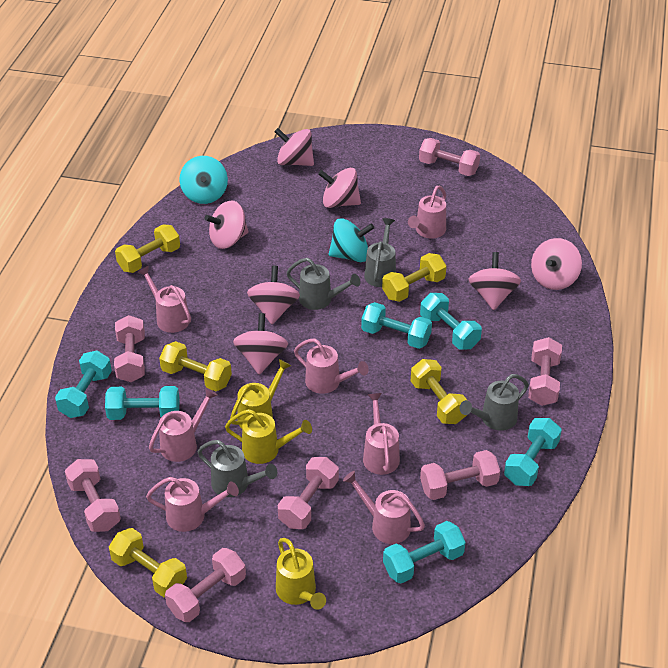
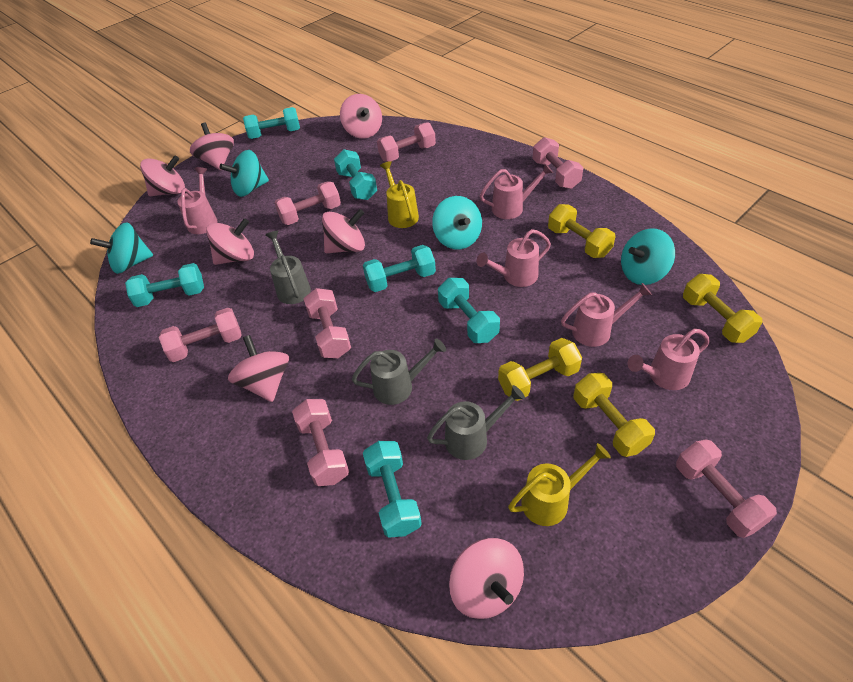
grey watering can: [197,440,277,497] [286,258,360,310] [364,218,396,287] [460,374,529,431] = 4 -> [265,231,311,304] [352,338,446,405] [427,385,525,460] = 3
pink watering can: [137,266,191,333] [146,477,239,532] [149,388,218,462] [294,338,369,394] [343,471,425,544] [363,393,400,475] [408,186,446,238] = 7 -> [177,167,218,234] [477,229,551,287] [480,164,553,219] [561,283,652,347] [628,329,710,390] = 5
turquoise spinning top: [180,156,228,204] [329,218,374,262] = 2 -> [90,222,153,274] [219,150,269,197] [432,196,482,249] [621,228,675,285] = 4
yellow dumbbell: [109,528,187,597] [115,224,180,273] [159,341,232,391] [382,253,447,302] [411,359,467,424] = 5 -> [498,338,582,401] [548,204,616,258] [574,373,655,457] [683,274,762,343] = 4
yellow watering can: [225,409,312,464] [230,359,291,428] [276,538,326,609] = 3 -> [380,161,419,228] [508,443,611,526] = 2

